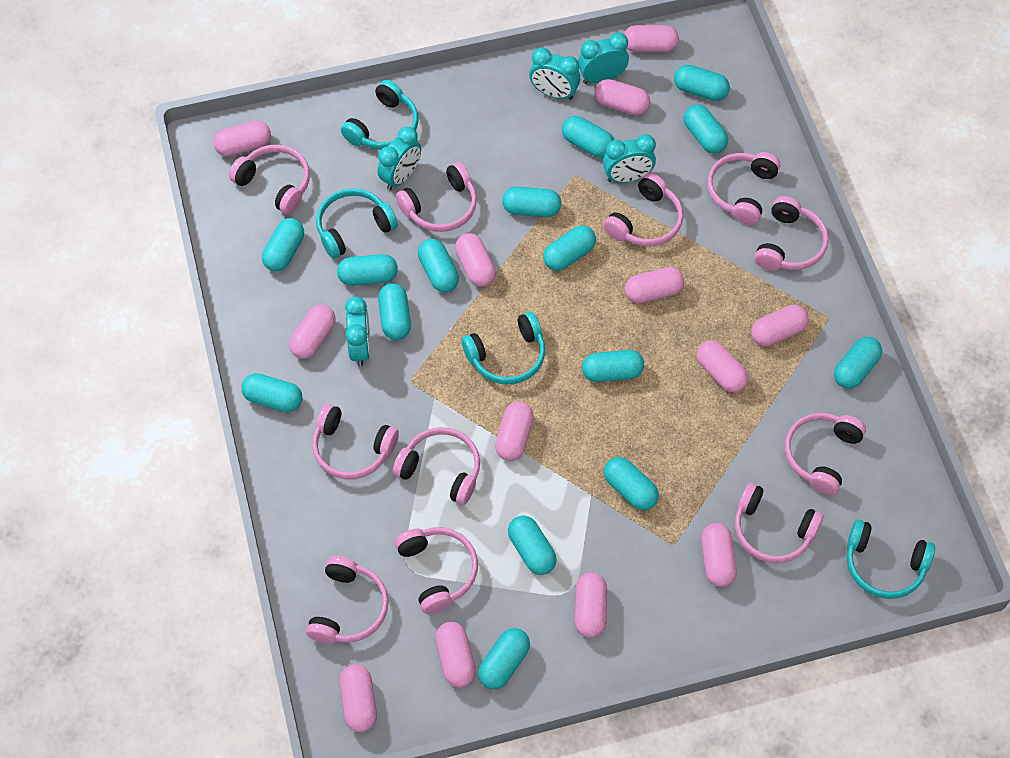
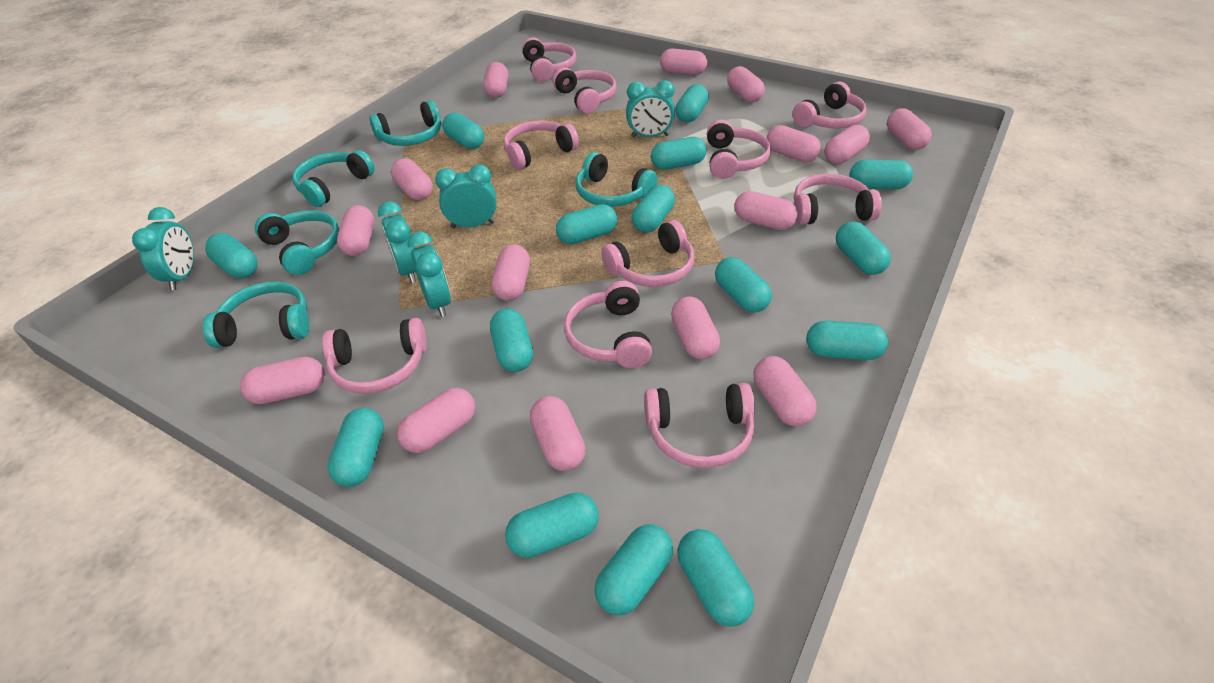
pink capsule: [213,120,271,156] [289,305,336,359] [339,664,377,732] [435,622,476,687] [455,233,496,287] [495,402,534,461] [575,572,607,638] [594,79,650,115] [624,25,679,52] [625,267,684,304] [696,340,748,392] [701,523,737,587] [751,305,809,346] = 13 -> [240,357,325,404] [337,205,374,256] [391,159,433,200] [397,388,475,453] [483,62,508,98] [491,244,530,301] [530,396,586,471] [660,48,707,75] [671,296,720,359] [727,66,765,102] [734,191,798,230] [753,356,817,426] [767,125,821,162] [825,125,870,164] [887,108,932,150] = 15
pink headphones: [229,145,310,214] [306,556,389,643] [312,404,399,479] [393,427,480,505] [395,527,478,614] [396,162,477,232] [603,173,683,246] [707,152,780,225] [735,483,823,563] [754,196,829,271] [785,413,866,495] = 11 -> [322,318,427,394] [503,120,579,170] [522,38,577,82] [553,67,617,114] [564,281,652,368] [601,220,695,287] [644,383,755,468] [707,120,771,179] [793,81,867,129] [794,174,882,225] = 10
turquoise headphones: [316,188,398,259] [341,80,418,150] [462,312,545,384] [847,519,935,599] = 4 -> [203,281,309,348] [255,210,339,275] [292,150,375,207] [369,100,441,146] [576,152,658,207] = 5

